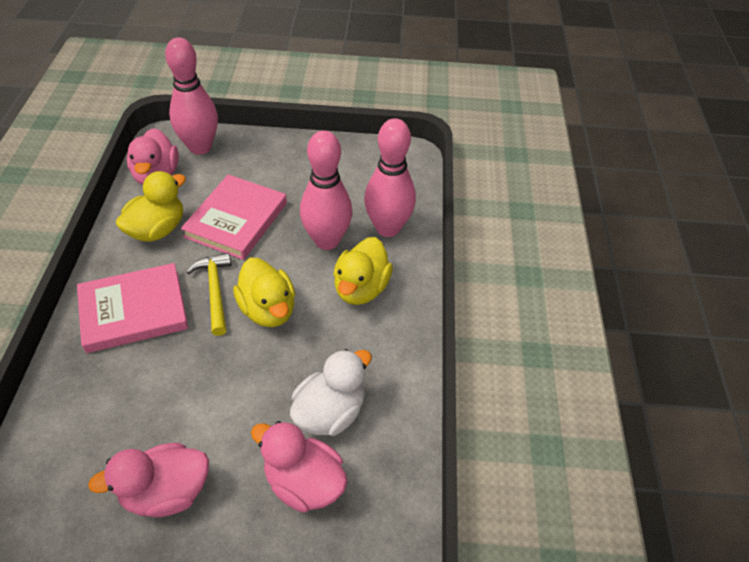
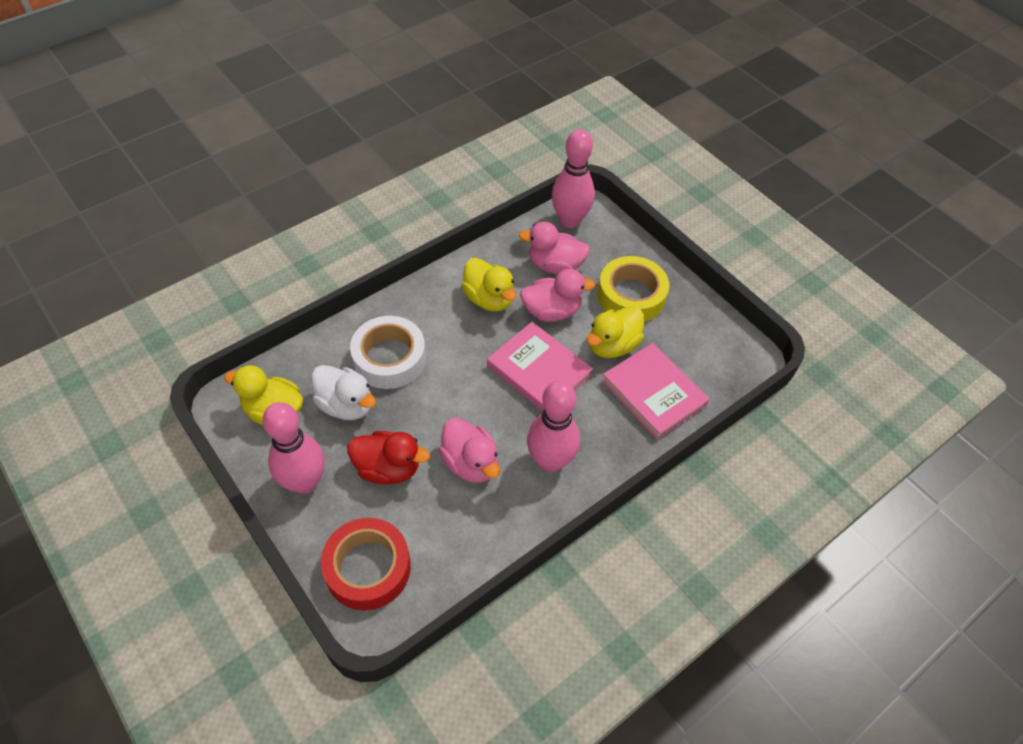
red duck: none = 0 -> [347,431,430,484] = 1
red tape: none = 0 -> [321,518,411,610] = 1
white tape: none = 0 -> [350,316,426,389] = 1
yellow hammer: [187,253,231,336] = 1 -> none = 0
yellow tape: none = 0 -> [598,256,669,322] = 1

